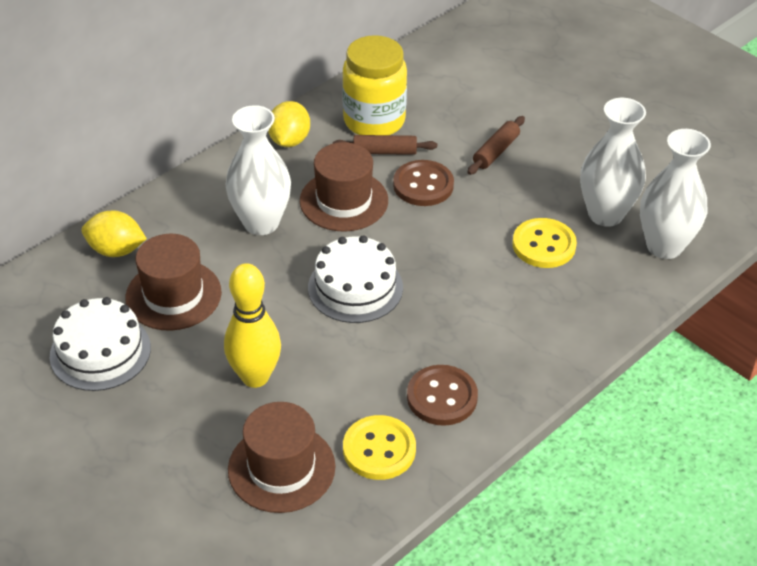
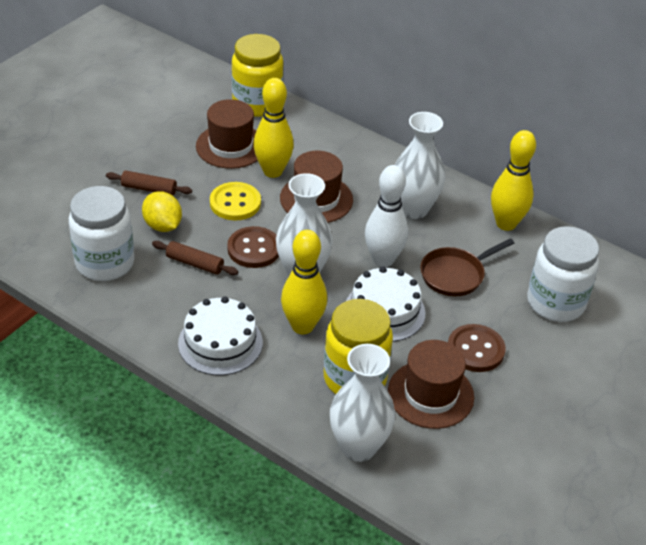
brown pan: none = 0 -> [420,238,514,297] = 1
white bowling pin: none = 0 -> [365,165,408,267] = 1
white jar: none = 0 -> [69,186,134,281] [527,226,599,322] = 2
yellow bowling pin: [224,263,281,388] = 1 -> [253,78,294,178] [281,230,327,334] [491,130,536,231] = 3
yellow button: [343,415,416,480] [512,218,577,268] = 2 -> [210,182,261,221] = 1
yellow jar: [342,35,407,135] = 1 -> [232,34,283,117] [324,299,393,394] = 2
yellow lemon: [82,210,147,257] [268,101,310,147] = 2 -> [142,191,182,232] = 1

